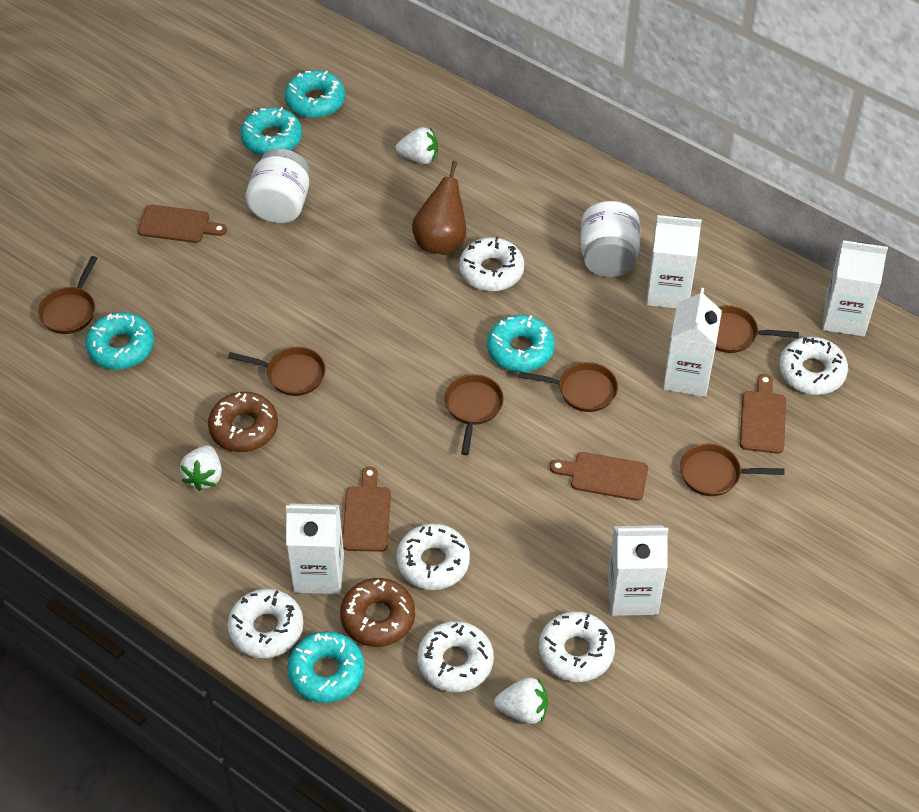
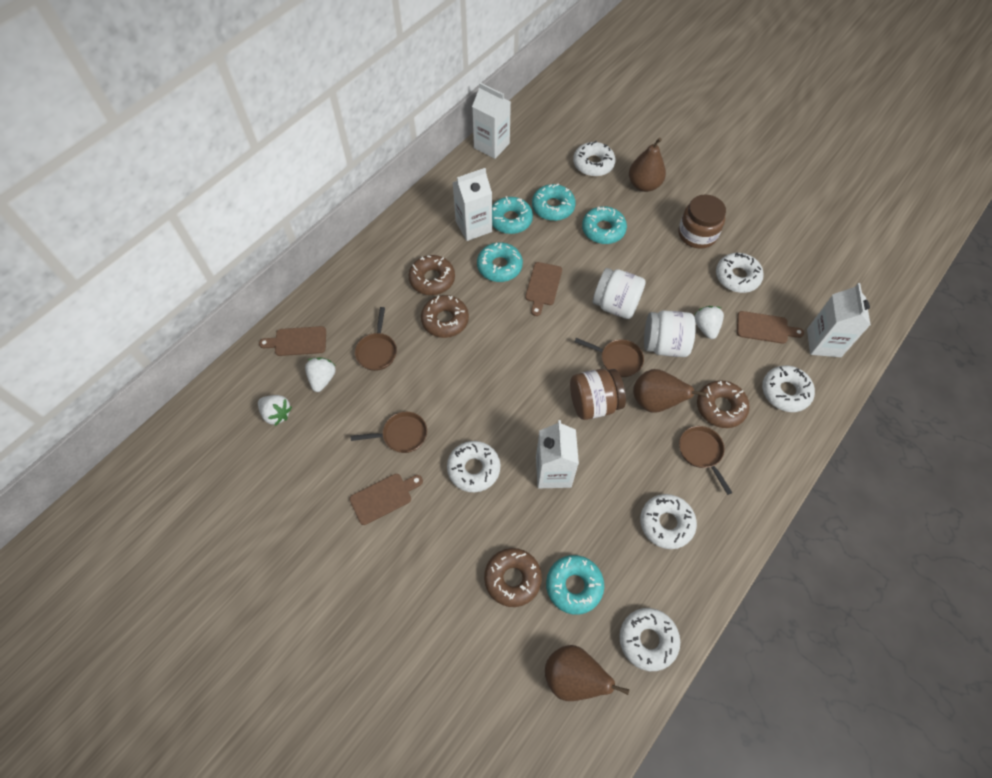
brown donut: [208,392,278,452] [340,578,415,647] = 2 -> [409,255,455,295] [421,295,469,338] [484,548,542,607] [697,380,750,428] = 4
brown jar: none = 0 -> [570,369,626,420] [678,195,726,249] = 2
brown pan: [38,256,98,334] [228,347,325,396] [445,374,504,455] [519,362,618,412] [680,444,784,496] [716,305,799,353] = 6 -> [351,412,427,453] [355,307,397,371] [575,338,644,377] [679,426,732,495] = 4
brown pear: [412,161,466,255] = 1 -> [545,645,629,701] [629,138,666,192] [633,369,707,413] = 3
white carton: [286,504,344,594] [608,525,668,616] [646,215,702,308] [663,288,722,397] [822,240,888,336] = 5 -> [452,168,492,241] [472,83,511,159] [536,420,579,488] [807,283,871,357] = 4

